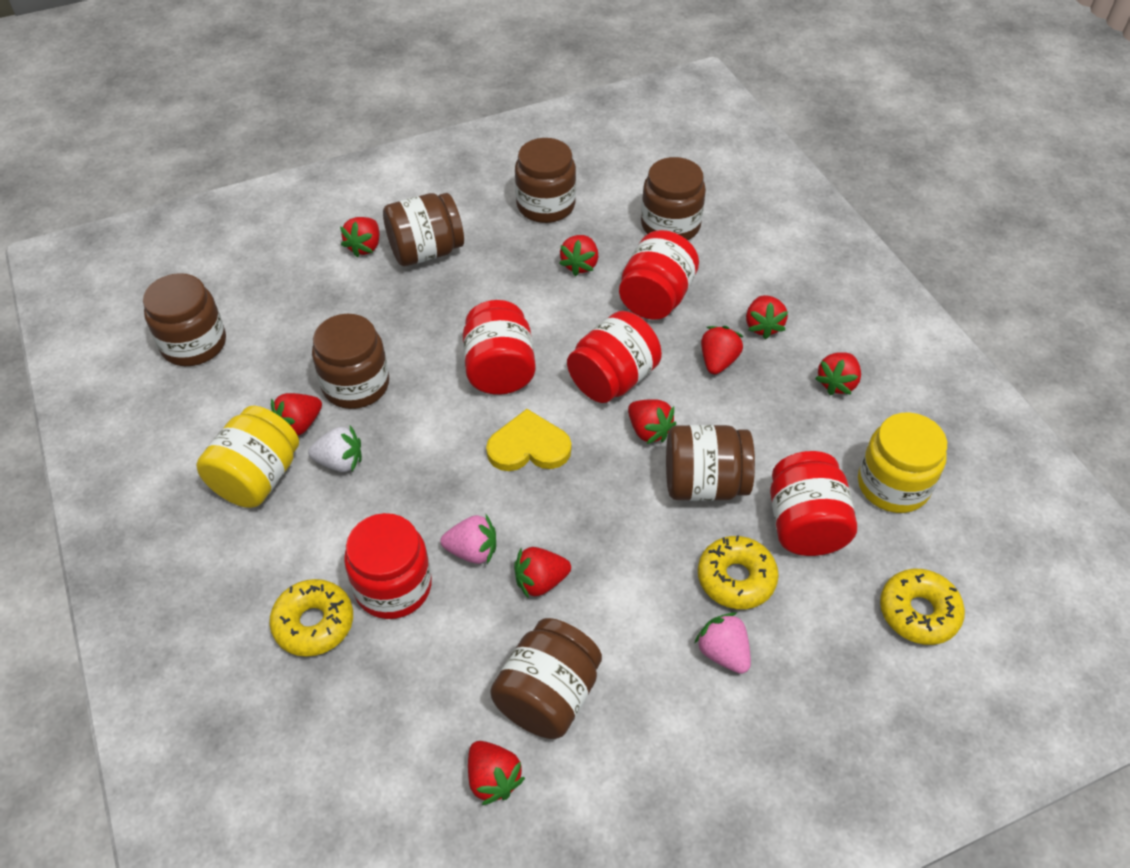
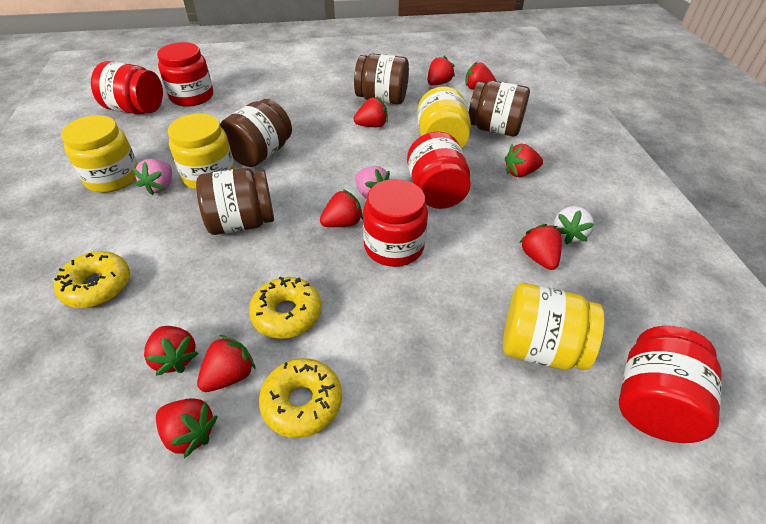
brown jar: [143,273,226,366] [312,314,389,409] [383,193,464,266] [490,618,602,739] [515,138,576,223] [641,157,706,240] [666,425,755,501] = 7 -> [196,168,274,235] [220,99,292,167] [354,53,409,104] [469,80,530,136] = 4
yellow heart: [486,409,571,471] = 1 -> none = 0
yellow jar: [196,406,299,508] [858,412,947,513] = 2 -> [61,115,138,193] [168,113,235,189] [417,87,471,149] [503,283,604,370] = 4

